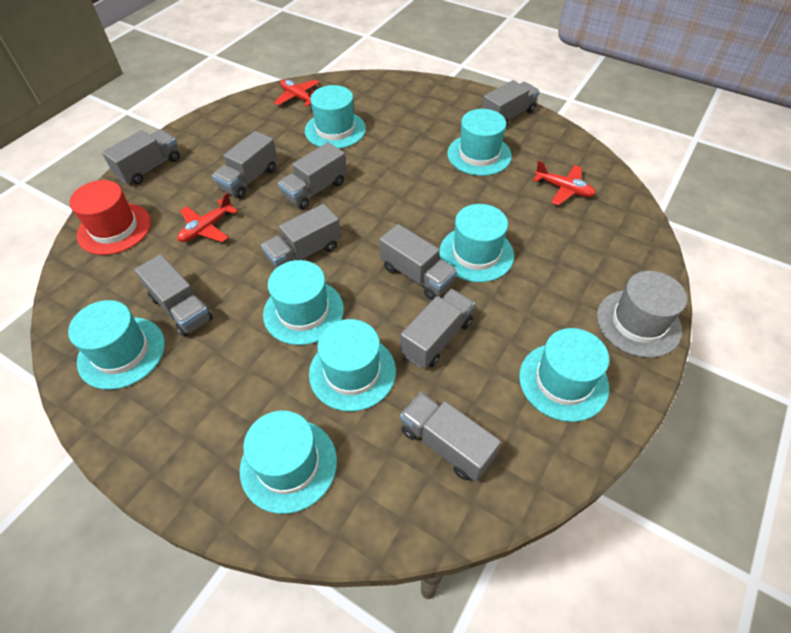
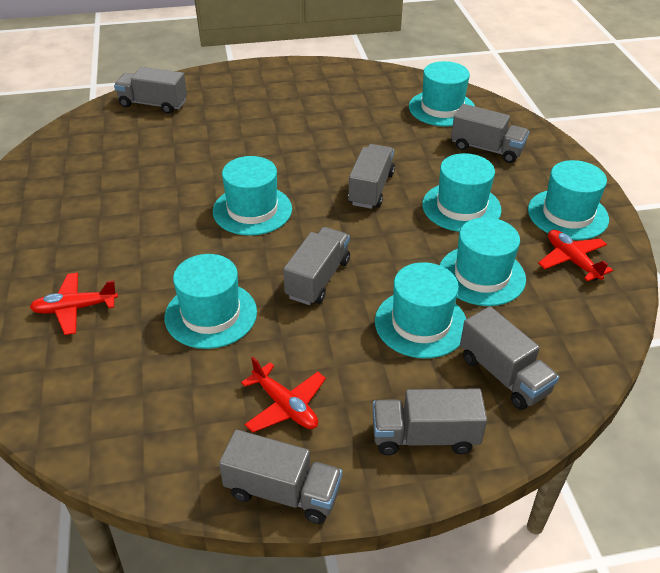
grey hat: [597,271,687,358] = 1 -> none = 0
grey truck: [102,129,180,185] [135,254,213,337] [212,131,278,199] [261,204,341,269] [278,142,347,209] [379,224,457,300] [400,392,501,482] [401,289,475,368] [482,80,540,127] = 9 -> [114,67,187,114] [219,430,342,524] [283,227,350,305] [348,144,395,209] [373,388,487,455] [451,104,529,163] [460,306,559,410] = 7
red hat: [69,180,151,255] = 1 -> none = 0
turquoise hat: [68,300,165,390] [240,411,337,514] [263,260,344,345] [305,85,366,149] [309,319,396,411] [439,204,514,282] [447,109,512,176] [519,328,609,422] = 8 -> [165,254,257,349] [213,156,292,236] [375,262,466,358] [409,61,475,127] [422,153,502,232] [440,217,526,306] [528,160,609,240] = 7

